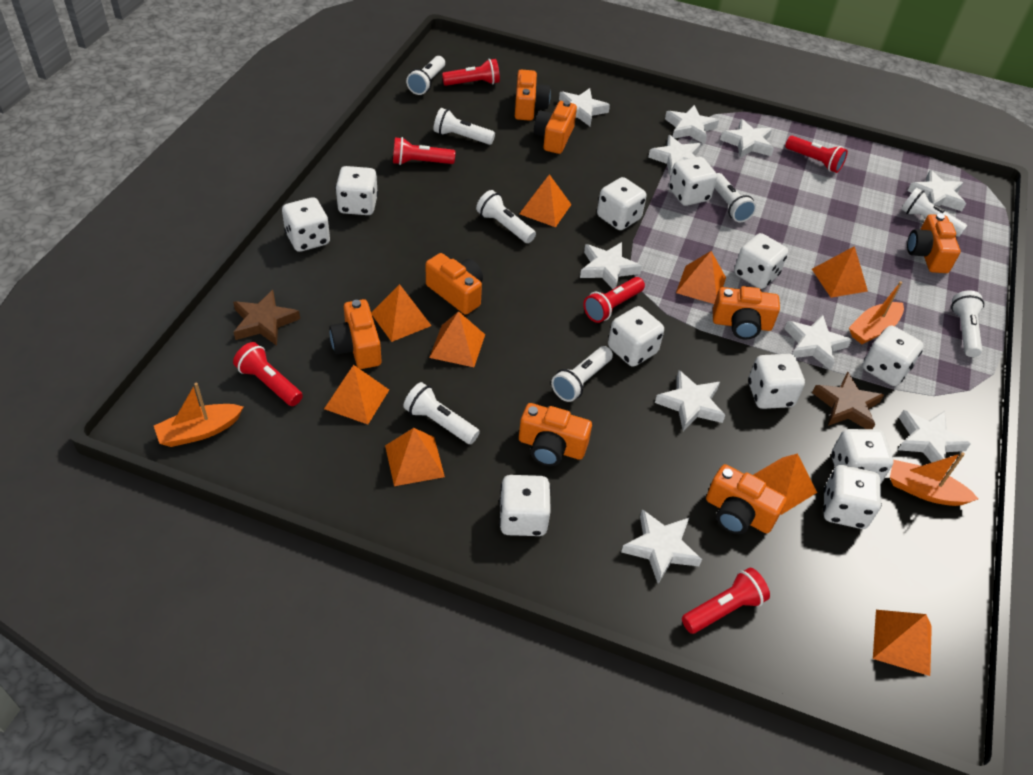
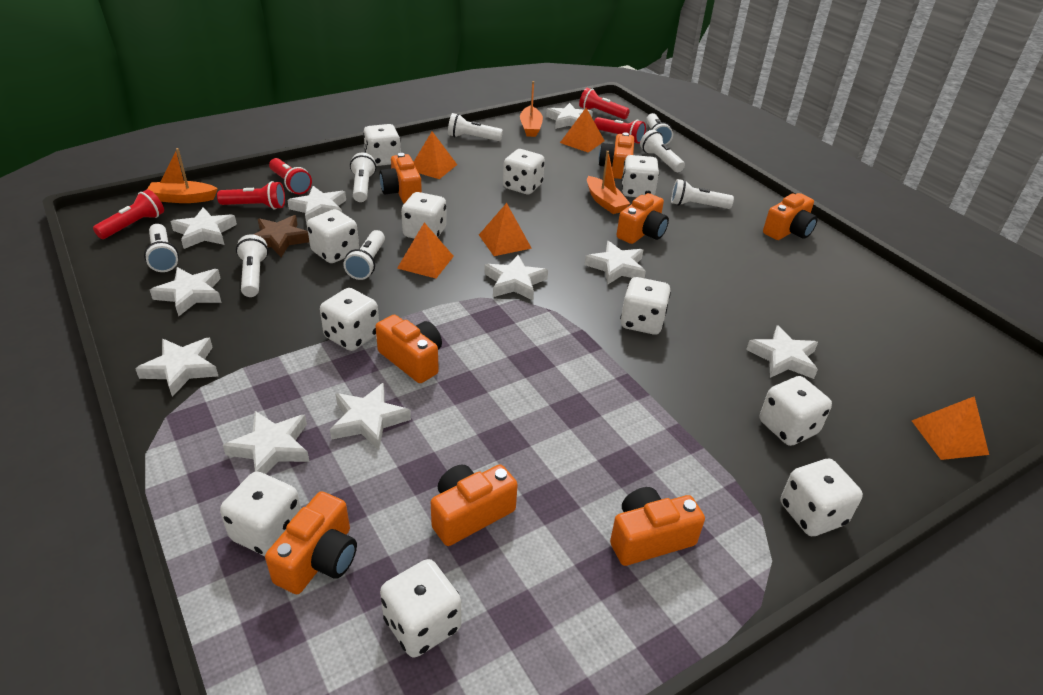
brown star: [233,290,300,346] [812,372,884,429] = 2 -> [253,215,309,257] = 1
orange pyramid: [324,365,389,424] [371,284,432,342] [385,428,445,486] [429,311,485,367] [519,174,572,227] [676,251,726,304] [753,453,817,515] [812,246,868,298] [873,610,932,676] = 9 -> [397,223,454,278] [414,132,457,179] [479,203,532,256] [560,108,605,153] [912,396,989,460] = 5
red flashlight: [233,342,303,406] [393,137,455,165] [442,59,500,86] [583,277,645,323] [682,568,770,634] [785,136,848,173] = 6 -> [93,189,164,239] [217,181,285,209] [269,158,312,194] [579,88,630,119] [594,117,646,144] = 5

